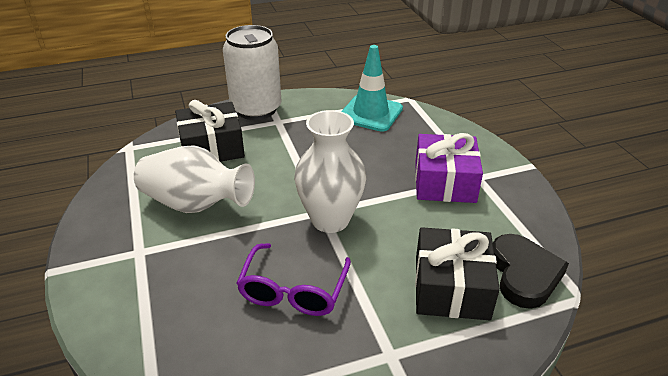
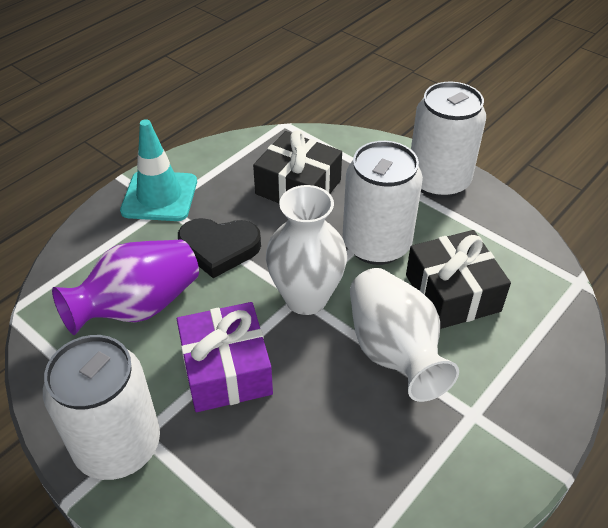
purple glasses: [236,243,351,316] = 1 -> none = 0
purple vase: none = 0 -> [52,239,199,335] = 1
white can: [223,25,281,120] = 1 -> [43,335,160,480] [343,141,423,265] [411,82,486,199] = 3

